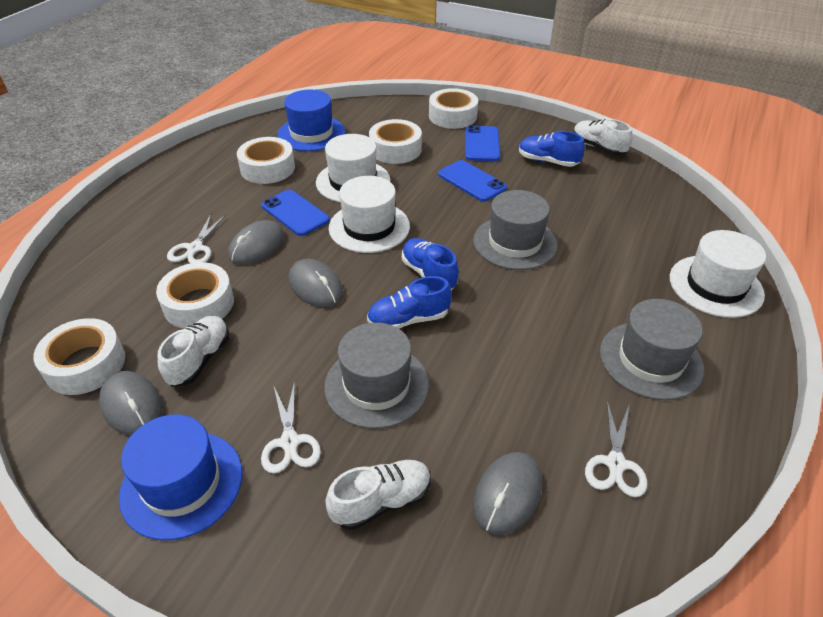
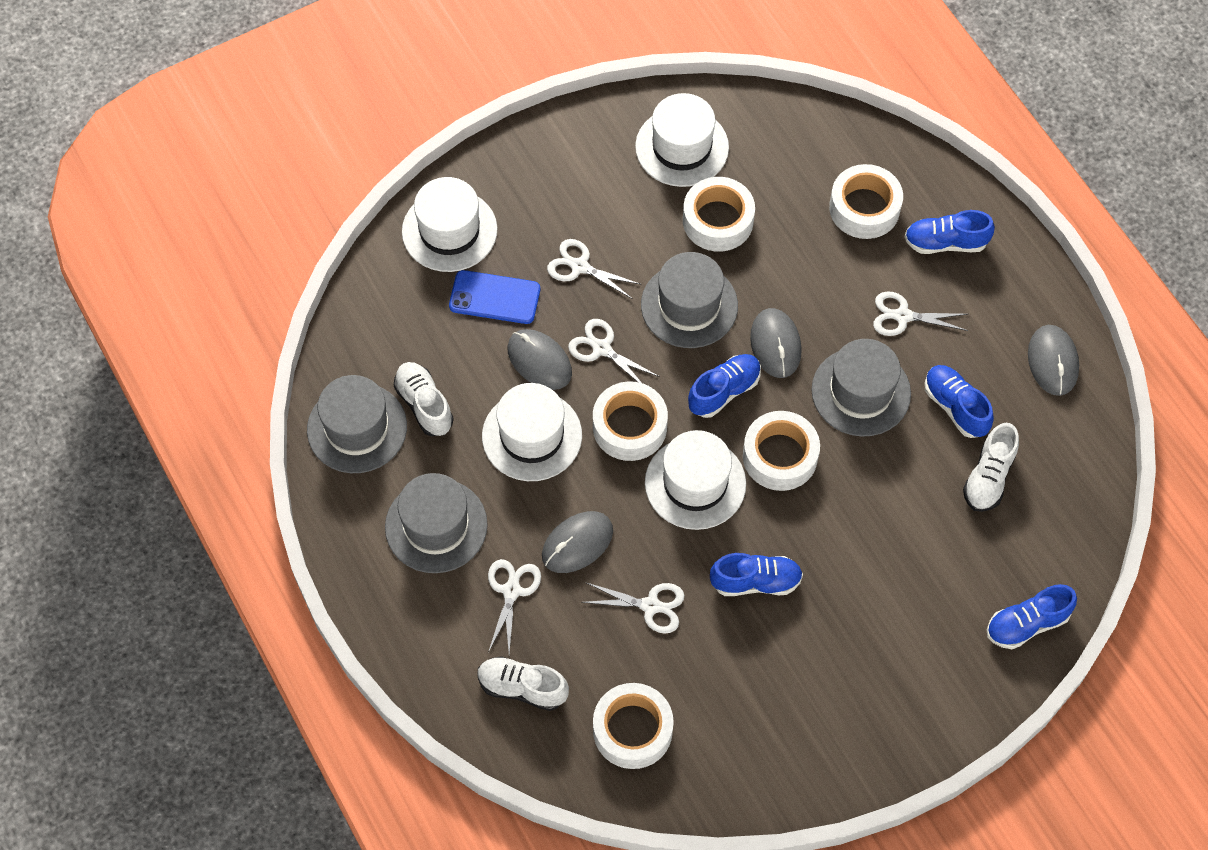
blue hat: [119,414,242,540] [277,89,345,151] = 2 -> none = 0
blue phone: [261,190,330,236] [438,160,507,202] [465,125,500,161] = 3 -> [449,270,540,324] = 1
blue shoe: [367,276,452,329] [402,238,459,290] [519,131,585,167] = 3 -> [688,354,761,418] [710,553,803,596] [904,210,995,254] [924,365,994,438] [987,584,1077,649] = 5
grey hat: [324,322,429,429] [473,190,558,270] [600,299,704,400] = 3 -> [307,375,407,473] [385,473,488,573] [641,252,738,348] [811,339,911,437] = 4
white hat: [316,134,390,202] [329,176,410,253] [670,230,766,318] = 3 -> [402,177,497,272] [482,383,582,481] [635,93,729,187] [645,430,746,530] = 4
white scissors: [167,214,226,263] [261,380,321,474] [585,401,647,497] = 3 -> [488,559,541,653] [547,239,642,299] [568,319,660,383] [582,582,685,633] [873,291,968,336] = 5

